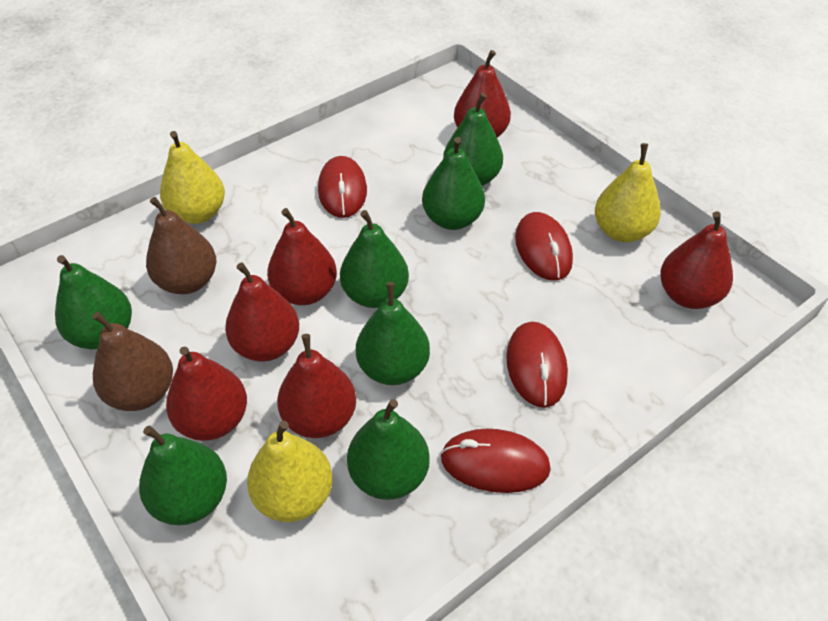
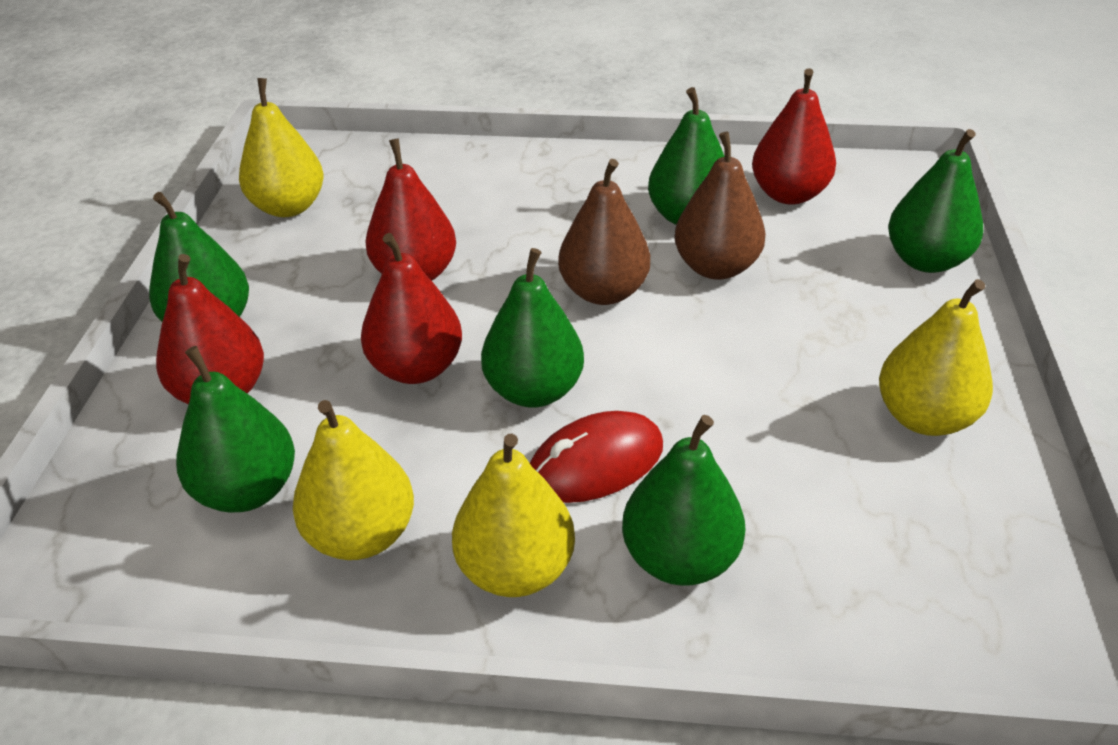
green pear: [55,255,132,349] [139,426,227,525] [340,210,409,308] [347,399,430,500] [356,282,430,385] [422,137,485,230] [443,93,503,186] = 7 -> [149,192,249,322] [176,346,295,512] [481,248,584,408] [622,415,745,586] [648,87,725,225] [888,129,983,273] = 6
red mouse: [318,156,367,218] [441,429,551,493] [506,322,568,408] [515,212,573,280] = 4 -> [530,411,663,503] = 1
red pear: [166,346,247,441] [225,262,299,362] [267,208,337,305] [277,334,356,438] [454,50,511,137] [660,211,733,309] = 6 -> [156,254,264,405] [361,233,462,384] [365,139,456,281] [752,68,836,205] = 4
yellow pear: [160,131,225,224] [247,421,333,522] [595,143,661,242] = 3 -> [239,78,324,217] [293,400,414,560] [452,434,575,597] [879,279,993,436] = 4

